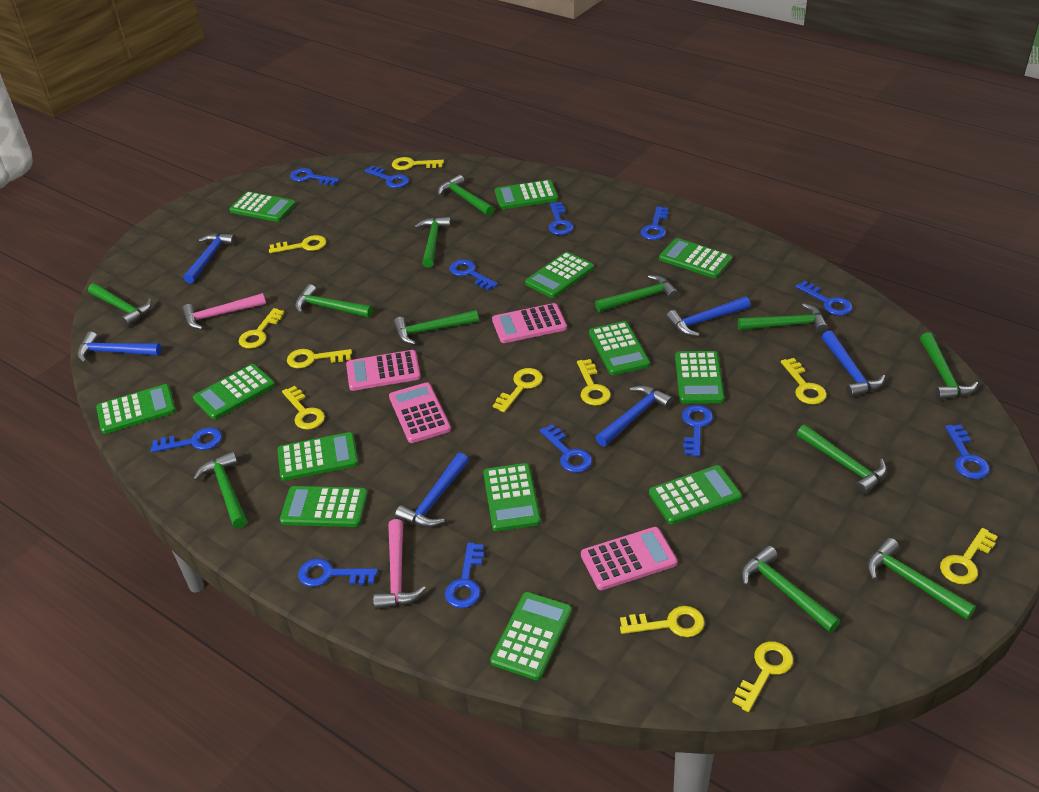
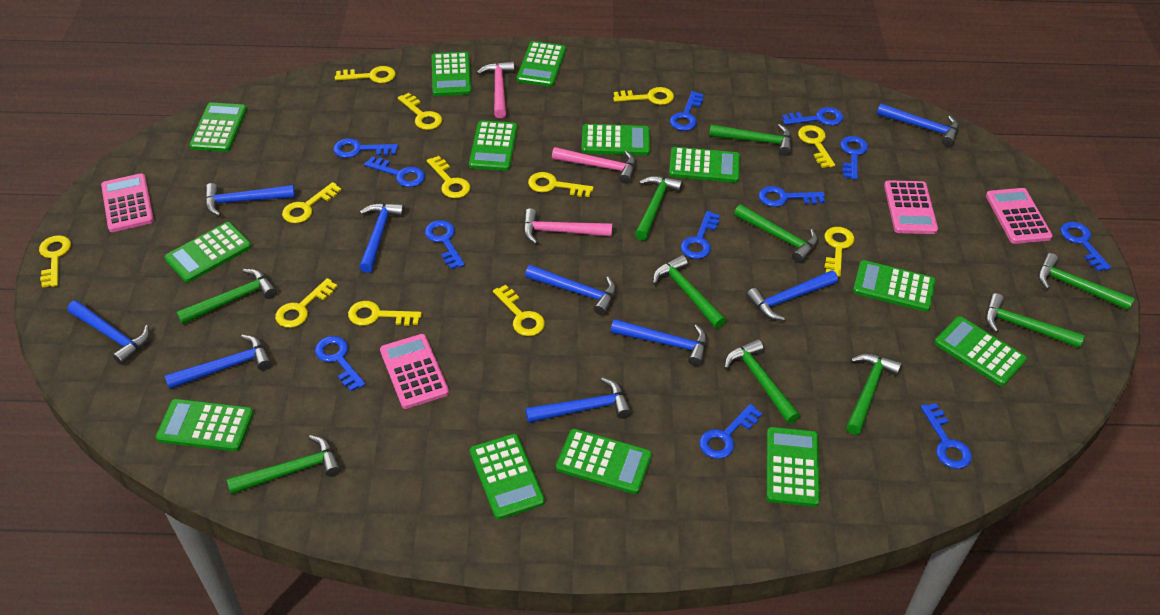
blue hammer: [77,331,162,363] [184,233,236,284] [395,453,469,528] [596,385,673,446] [666,296,751,336] [822,330,885,397] = 6 -> [67,300,150,365] [165,335,272,389] [205,183,295,217] [359,203,405,273] [525,265,616,316] [525,377,631,423] [611,319,707,366] [746,270,838,321] [877,104,959,146] = 9
green hammer: [88,283,152,327] [193,451,247,528] [295,284,373,317] [393,310,479,345] [414,217,451,268] [438,175,494,216] [595,275,679,312] [738,303,828,334] [741,545,840,632] [797,425,887,495] [867,538,976,620] [920,332,978,400] = 12 -> [176,269,277,325] [227,435,341,494] [635,176,683,241] [653,255,726,329] [709,124,792,156] [724,339,800,424] [734,204,818,263] [846,353,902,435] [985,293,1085,348] [1038,253,1135,311] = 10
pink hammer: [182,293,266,330] [373,519,426,610] = 2 -> [477,61,514,119] [523,208,612,244] [552,147,636,184] = 3
yellow key: [239,308,285,349] [269,235,326,253] [282,386,325,430] [287,349,352,368] [392,157,444,170] [493,368,543,412] [577,359,611,406] [620,606,705,637] [732,641,793,712] [781,358,827,404] [940,528,998,584] = 11 -> [39,235,71,288] [275,278,338,328] [282,182,342,223] [335,66,396,83] [348,301,422,326] [398,93,442,130] [427,156,470,198] [493,285,545,336] [528,172,594,197] [613,87,674,105] [798,125,835,168] [824,227,854,277] = 12

